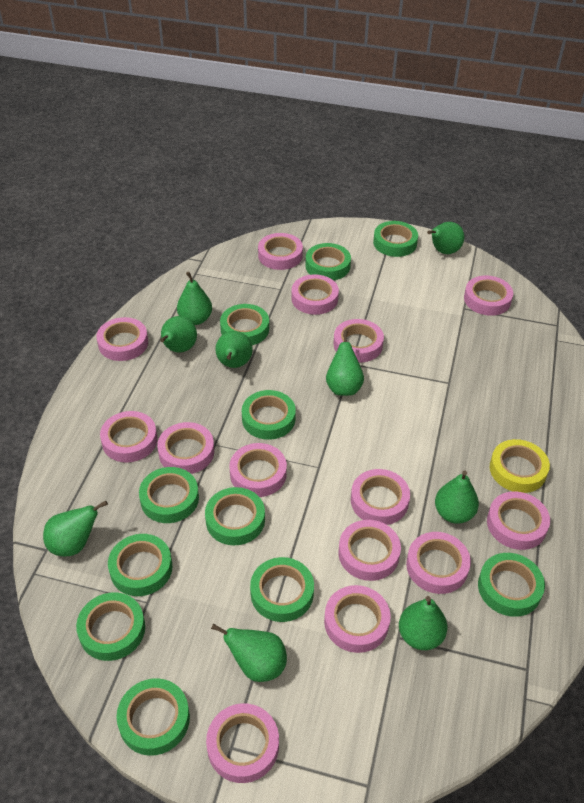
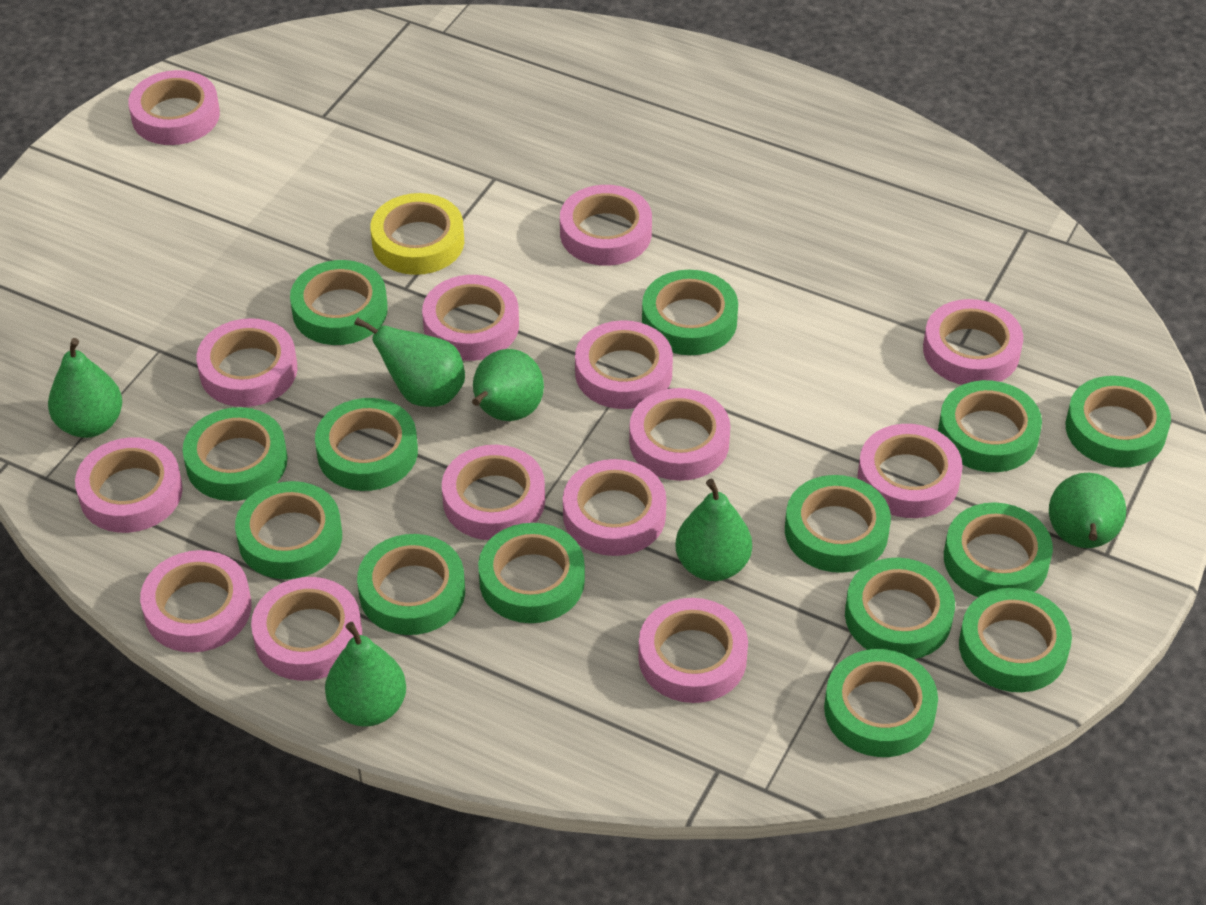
green pear: [43,501,108,556] [160,316,197,352] [177,272,212,325] [211,624,287,682] [215,331,253,368] [326,330,364,396] [399,596,447,650] [427,222,464,254] [435,471,479,524] = 9 -> [48,338,122,438] [325,622,406,727] [354,317,465,407] [472,349,544,421] [675,479,752,581] [1049,473,1126,548] = 6
green tape: [76,593,145,661] [108,534,172,596] [116,678,190,756] [139,467,199,523] [205,487,265,545] [220,304,269,345] [242,390,296,440] [250,557,314,622] [305,243,351,280] [373,221,418,257] [478,553,545,617] = 11 -> [182,407,287,501] [235,481,342,579] [290,260,388,345] [315,398,418,491] [357,534,465,635] [478,523,585,623] [642,270,738,355] [785,475,891,573] [824,649,938,757] [845,558,955,659] [938,380,1042,472] [944,502,1053,597] [959,588,1072,692] [1066,376,1171,468] = 14

